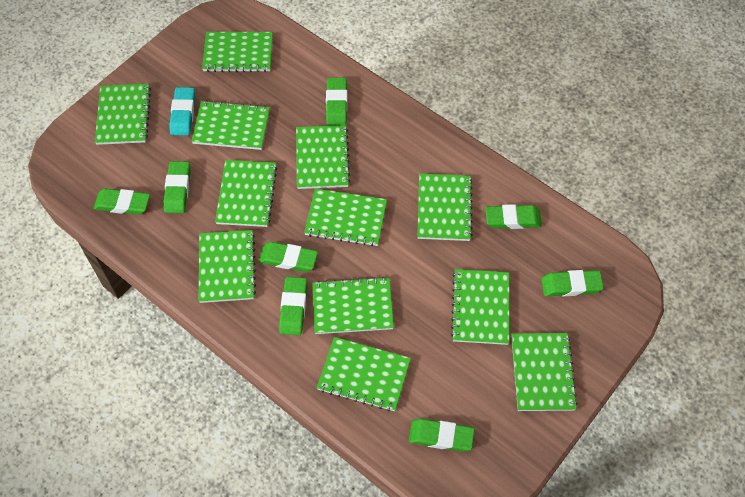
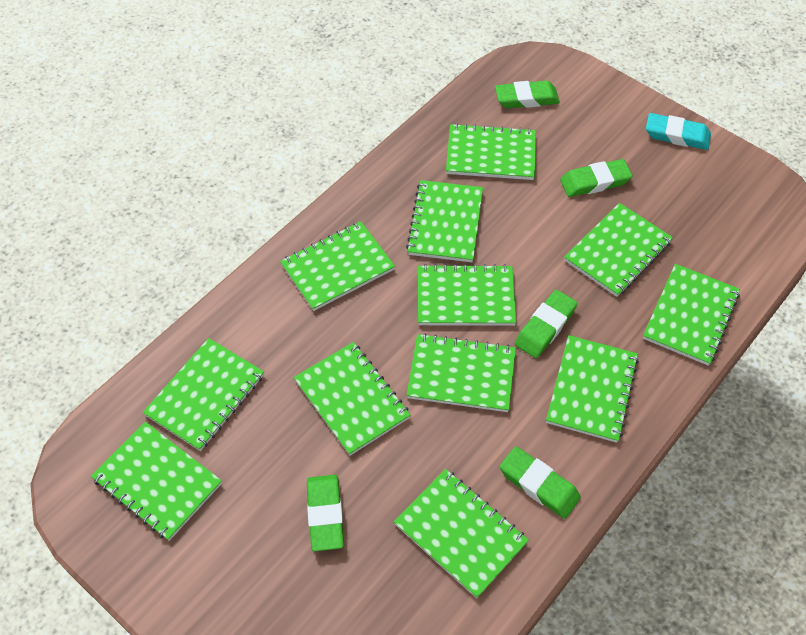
green eraser: [94,188,150,215] [163,161,190,213] [259,242,318,272] [279,277,307,335] [326,78,347,125] [409,419,475,452] [485,204,542,229] [541,270,604,296] = 8 -> [307,475,344,551] [495,81,560,108] [500,446,581,519] [515,290,578,358] [560,159,632,197] = 5

